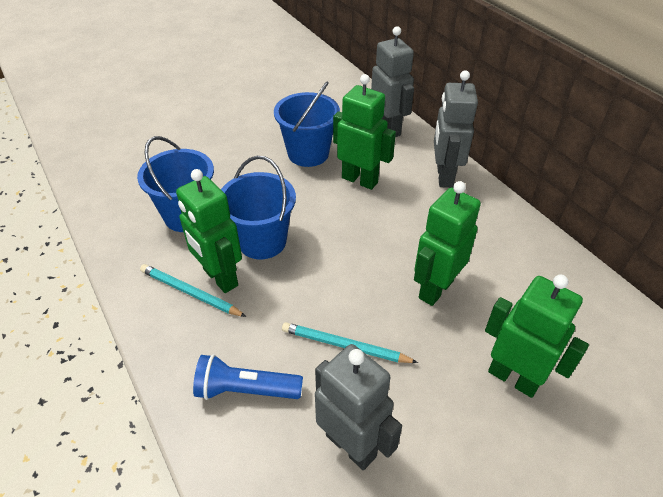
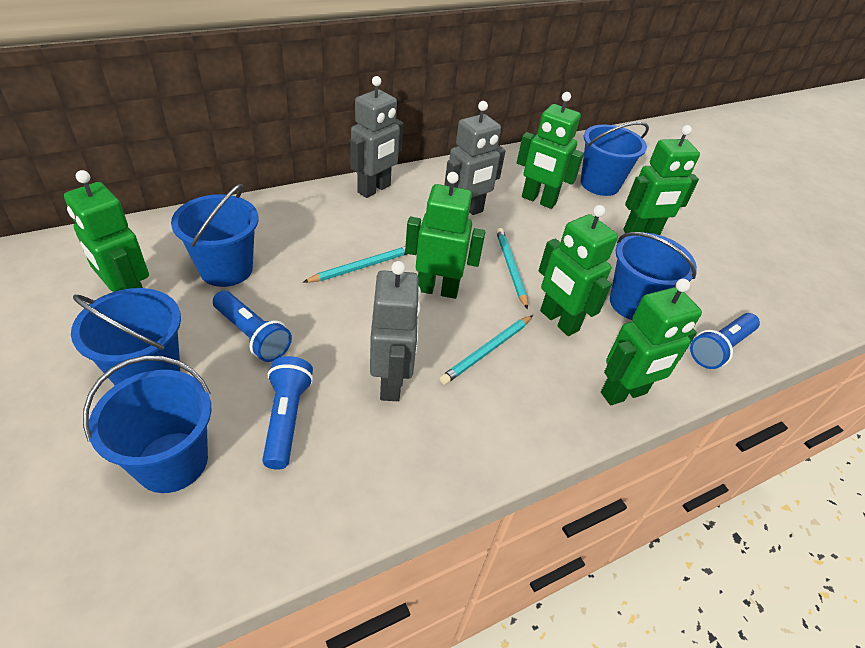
blue bucket: [137,136,214,232] [221,156,296,259] [274,81,340,167] = 3 -> [71,288,181,385] [83,355,211,493] [171,184,259,287] [581,122,649,196] [610,232,697,320] = 5
blue flashlight: [193,354,303,400] = 1 -> [213,291,292,362] [262,356,313,470] [690,313,760,369] = 3
green robot: [176,169,242,293] [333,74,396,190] [414,181,481,306] [485,274,589,398] = 4 -> [64,170,149,292] [405,172,485,299] [517,92,584,209] [539,205,618,336] [601,279,702,405] [623,125,700,235] = 6
turquoise pencil: [140,264,246,317] [282,322,418,363] = 2 -> [303,246,407,283] [440,315,533,385] [496,228,528,309] = 3

